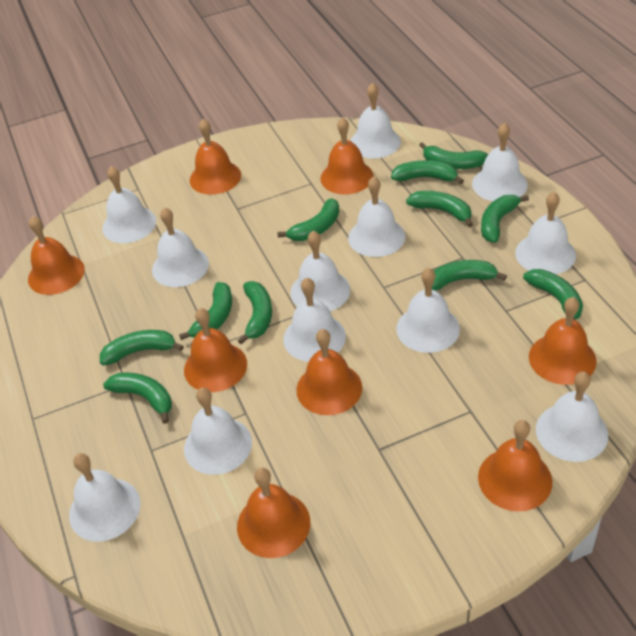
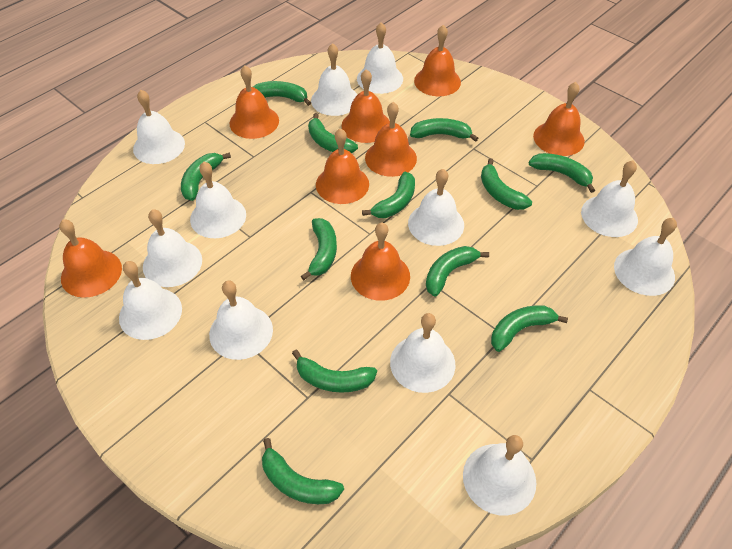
green banana: [100,330,184,365] [103,372,172,424] [179,282,232,340] [238,281,272,345] [278,198,340,241] [391,160,464,184] [406,191,473,227] [419,142,488,169] [432,260,507,291] [481,195,529,243] [523,269,583,320] = 11 -> [181,152,231,201] [253,81,311,106] [262,438,344,504] [292,350,377,393] [301,218,337,280] [308,113,358,153] [362,172,415,218] [410,118,478,142] [426,246,489,297] [481,158,532,210] [491,305,568,352] [529,153,595,193] = 12

